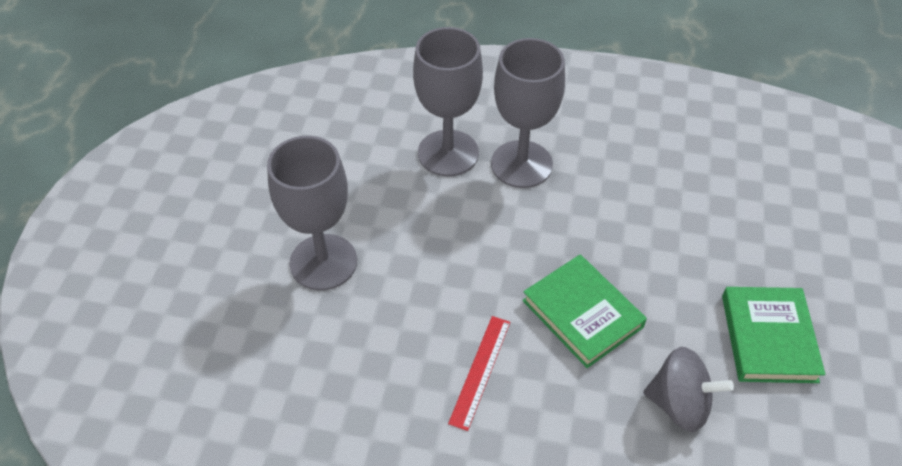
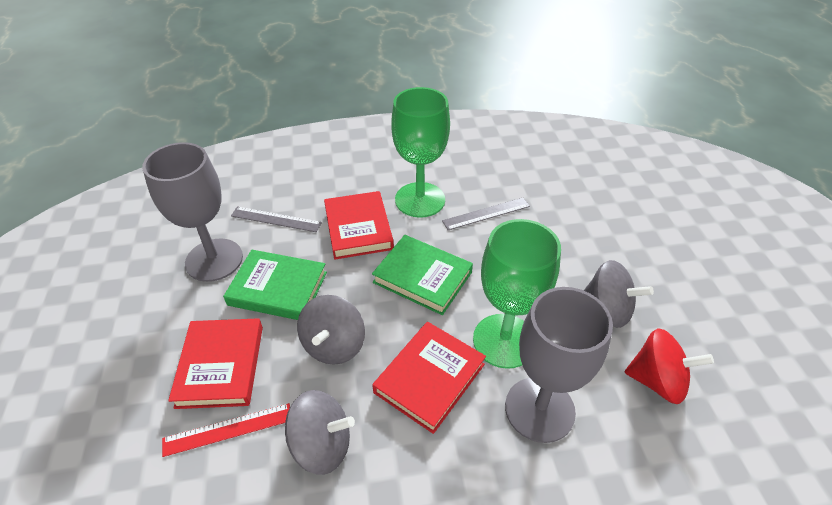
green goblet: none = 0 -> [391,87,450,218] [473,219,561,369] = 2
grey goblet: [267,136,357,290] [413,27,483,176] [491,38,565,188] = 3 -> [142,142,243,282] [505,287,613,443] = 2
grey ruler: none = 0 -> [231,206,322,232] [442,198,530,230] = 2
grey spinning top: [643,347,734,432] = 1 -> [285,390,355,475] [297,295,365,365] [584,260,654,328] = 3
red book: none = 0 -> [168,318,263,409] [324,191,394,259] [372,322,486,434] = 3
red spinning top: none = 0 -> [625,328,714,404] = 1

